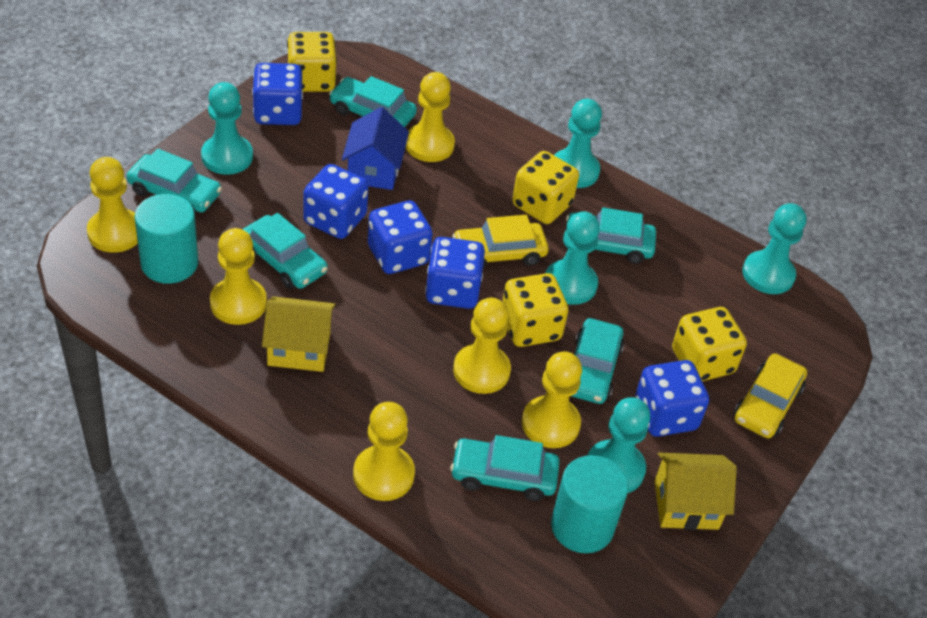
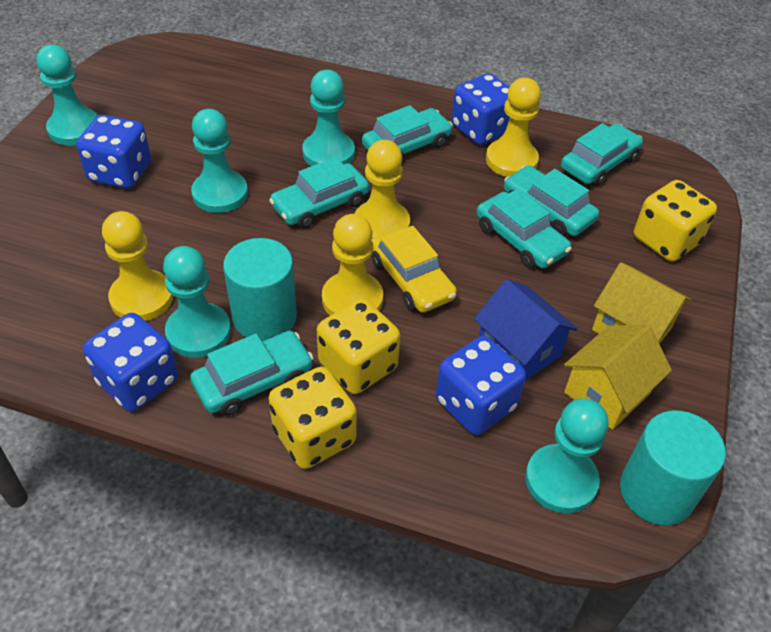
blue dice: [252,63,303,125] [303,164,369,239] [368,200,433,274] [425,237,485,309] [635,360,709,437] = 5 -> [76,115,151,189] [83,313,178,412] [436,336,526,435] [452,73,510,145] = 4
yellow car: [453,215,549,269] [734,353,807,438] = 2 -> [371,226,457,313] = 1
yellow dice: [287,32,337,92] [502,273,568,347] [512,151,579,224] [672,307,747,381] = 4 -> [269,367,357,469] [317,298,400,394] [634,180,717,262] = 3
yellow pawn: [87,157,138,253] [210,228,267,325] [353,402,415,501] [406,72,455,162] [453,298,511,394] [522,351,582,448] = 6 -> [102,211,173,321] [322,214,383,315] [354,140,410,239] [486,78,541,177] = 4

